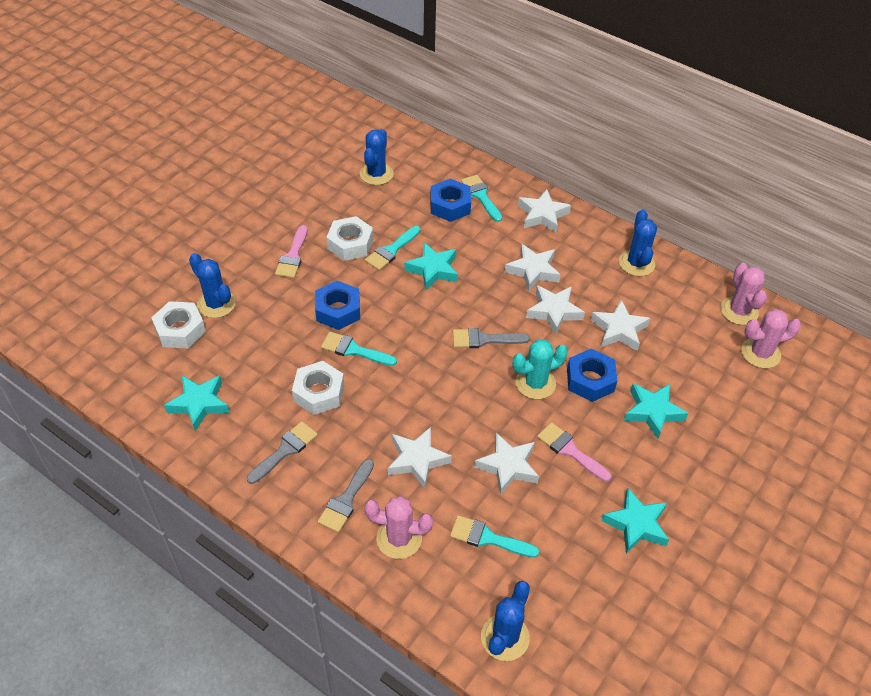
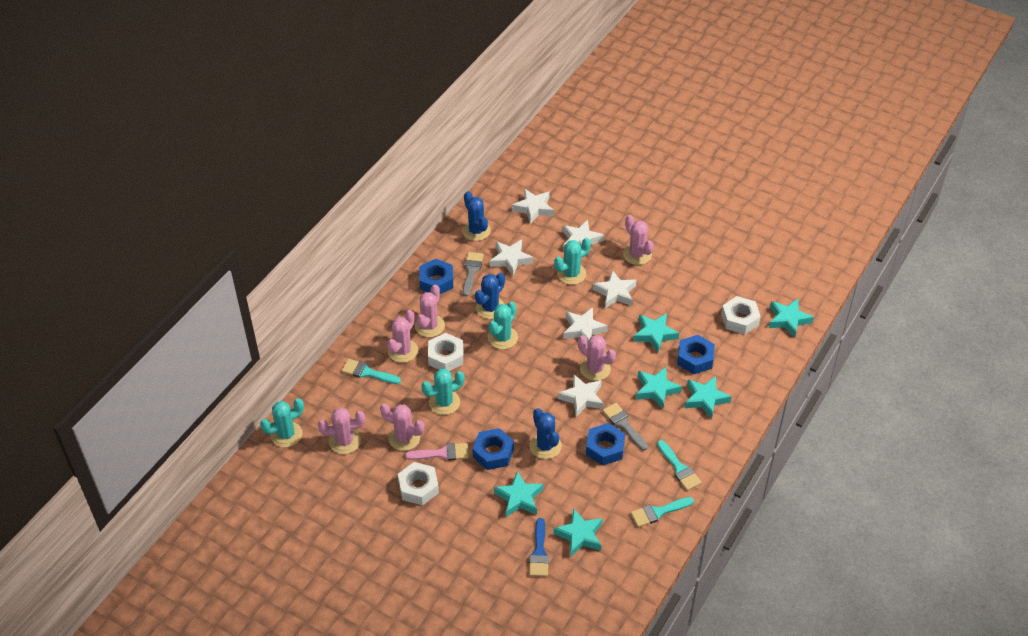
blue brush: none = 0 -> [529,518,549,577] = 1
blue cactus: [189,253,236,318] [360,129,394,185] [481,581,530,661] [619,210,657,276] = 4 -> [462,191,491,241] [475,273,505,319] [529,408,562,459] = 3
blue nut: [315,281,360,330] [430,179,471,222] [567,348,617,402] = 3 -> [419,259,453,294] [472,428,514,470] [586,423,625,466] [677,335,715,374] = 4
grey brush: [247,421,318,484] [318,459,374,533] [453,328,530,348] = 3 -> [463,252,484,296] [603,403,648,451] = 2
pink brush: [275,225,307,278] [537,422,611,482] = 2 -> [405,443,469,461] = 1
pink cactus: [364,496,433,559] [720,263,767,325] [741,309,801,368] = 3 -> [318,408,365,454] [380,404,424,451] [387,310,418,363] [415,285,445,337] [578,335,616,381] [623,215,654,265] = 6
turquoise brush: [321,332,397,366] [365,226,420,271] [450,515,539,558] [461,175,502,222] = 4 -> [342,359,401,384] [631,497,694,527] [657,440,702,491] = 3
turquoise cactus: [512,339,568,399] = 1 -> [260,398,304,448] [421,369,465,415] [488,302,518,349] [554,238,591,285] = 4
turquoise star: [164,375,230,431] [404,243,458,291] [601,487,669,554] [624,384,688,439] = 4 -> [494,471,544,517] [554,508,603,557] [633,313,679,352] [636,367,682,409] [685,376,732,419] [769,299,814,338] = 6

